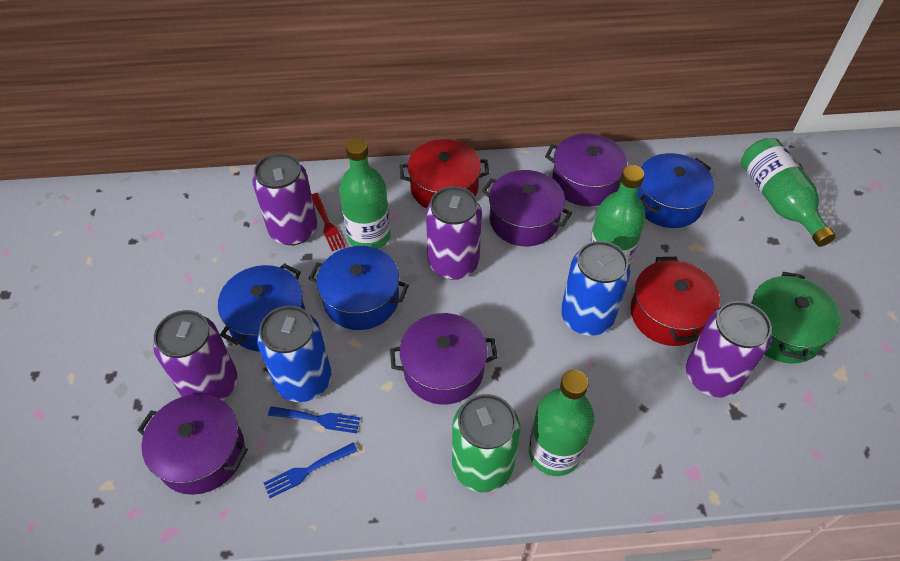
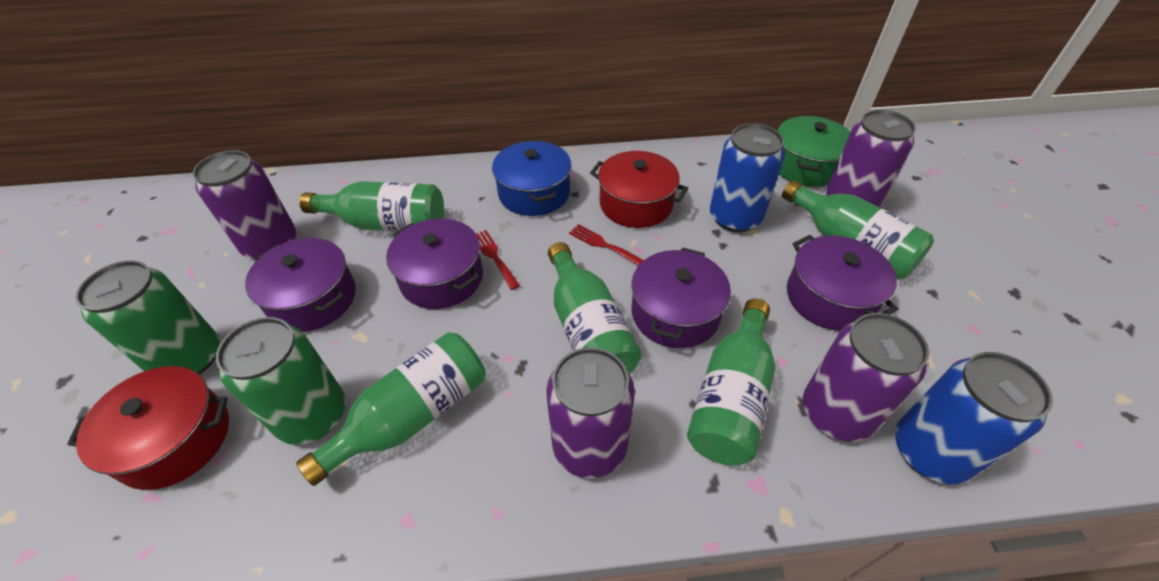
blue fork: [264,443,357,498] [268,406,360,434] = 2 -> none = 0
blue pot: [218,263,305,352] [309,246,409,330] [637,153,714,228] = 3 -> [492,141,571,216] = 1
green bottle: [339,138,391,249] [529,370,594,476] [589,165,646,267] [741,138,836,247] = 4 -> [296,332,485,486] [299,181,444,232] [548,242,641,374] [687,298,775,466] [782,180,934,280] = 5
green can: [452,394,521,492] = 1 -> [75,260,220,375] [216,317,346,445] = 2
red fork: [311,193,346,251] = 1 -> [476,230,520,290] [569,224,644,266] = 2

